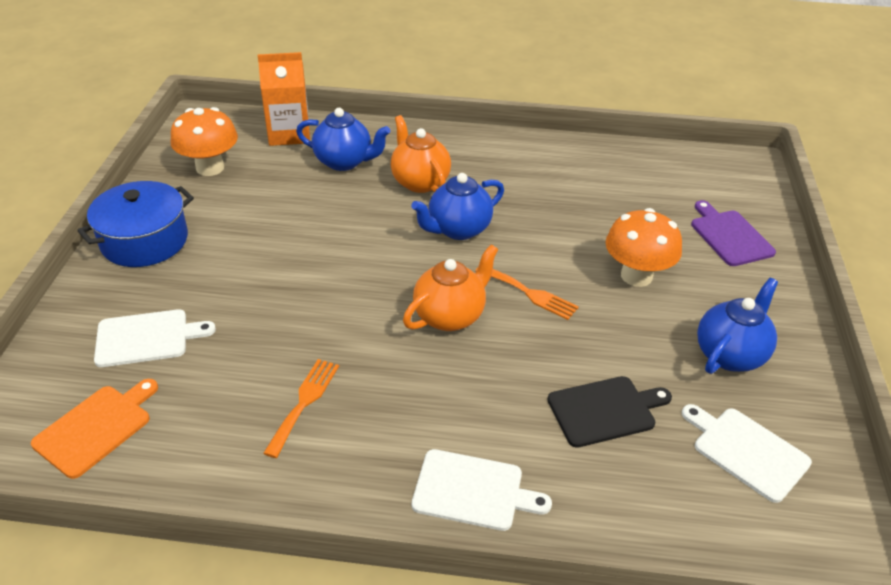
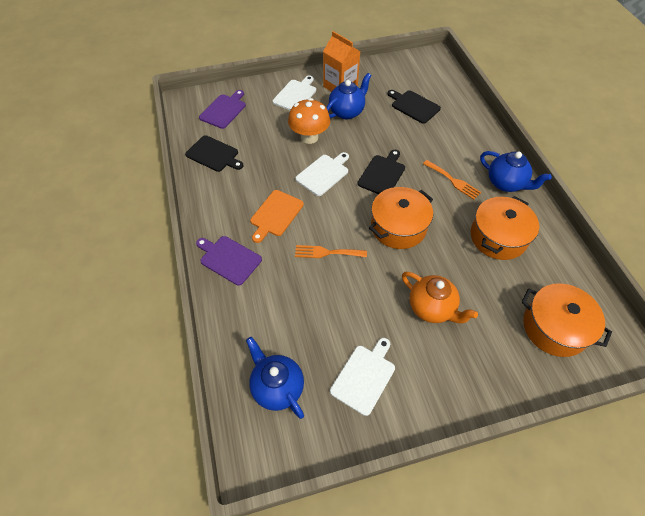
black cutting board: [547,376,672,448] = 1 -> [185,135,243,172] [357,150,405,194] [387,90,441,124] = 3
blue pot: [77,181,194,267] = 1 -> none = 0
orange mushroom: [171,107,238,176] [605,208,682,287] = 2 -> [288,98,330,144] = 1
orange pot: none = 0 -> [369,187,433,249] [471,196,539,260] [521,283,612,357] = 3
orange teapot: [391,115,451,193] [403,244,499,331] = 2 -> [402,272,478,323] = 1
purple cutting board: [691,200,776,266] = 1 -> [196,236,262,286] [199,90,246,129] = 2

